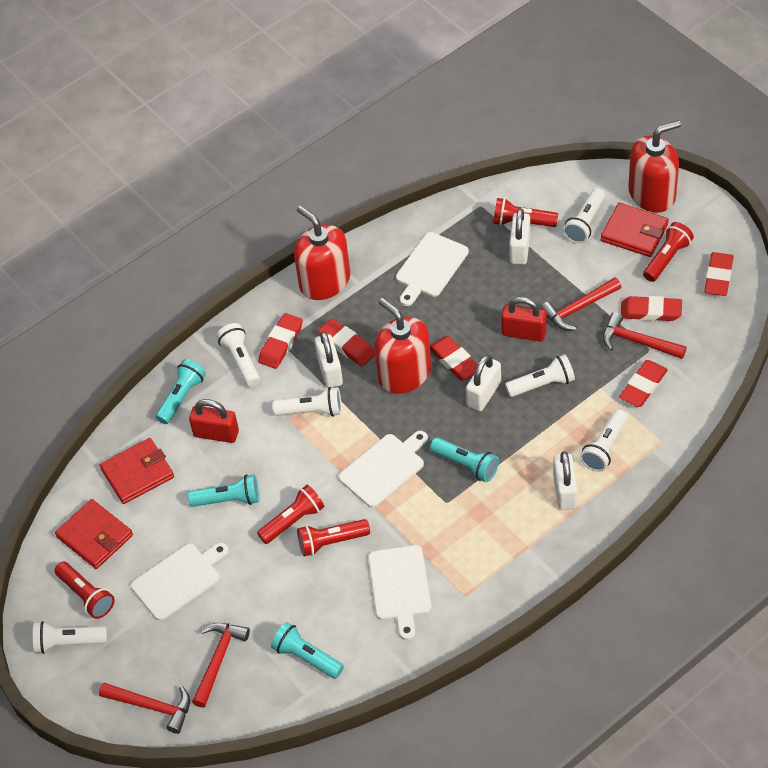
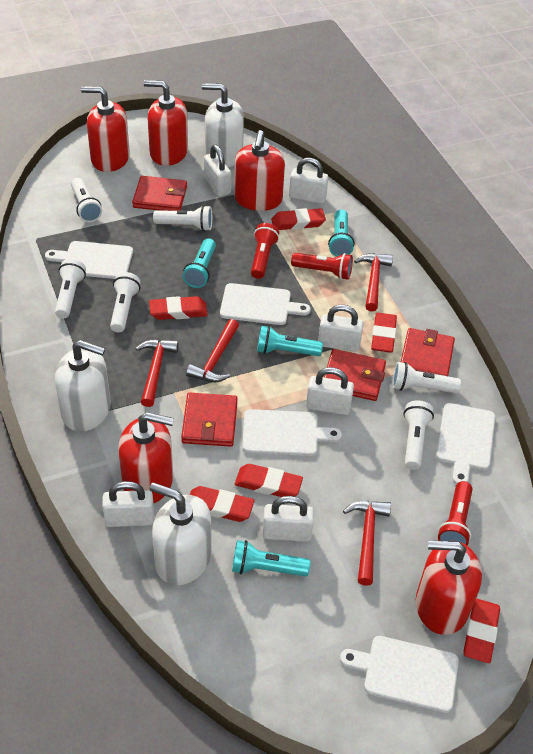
red flashlight: [54,562,115,619] [257,485,324,544] [297,519,370,556] [493,198,558,227] [643,222,694,282] = 5 -> [251,223,279,279] [291,253,353,280] [438,481,473,546] = 3
red padlock: [189,399,239,443] [501,297,547,341] = 2 -> none = 0
red soap dispenser: [294,206,350,300] [374,298,431,394] [628,120,681,213] = 3 -> [81,86,130,172] [118,412,174,504] [143,80,188,166] [234,130,285,211] [416,540,482,635] = 5
red wallet: [55,499,133,569] [100,438,174,504] [601,203,669,257] = 3 -> [132,176,187,211] [181,393,238,447] [324,349,386,401] [401,328,455,376] = 4
white cutting board: [131,543,229,621] [339,431,428,508] [368,545,431,640] [396,232,469,306] = 4 -> [45,241,133,279] [220,283,310,325] [242,409,342,456] [340,636,459,713] [436,403,495,484] = 5
white padlock: [315,331,343,388] [466,354,501,411] [509,208,530,265] [553,451,577,510] = 4 -> [102,481,154,527] [204,145,231,197] [263,496,314,542] [289,158,328,204] [306,367,354,415] [318,305,364,352] = 6
white soap dispenser: none = 0 -> [55,340,111,432] [150,483,211,585] [202,83,244,168] = 3

